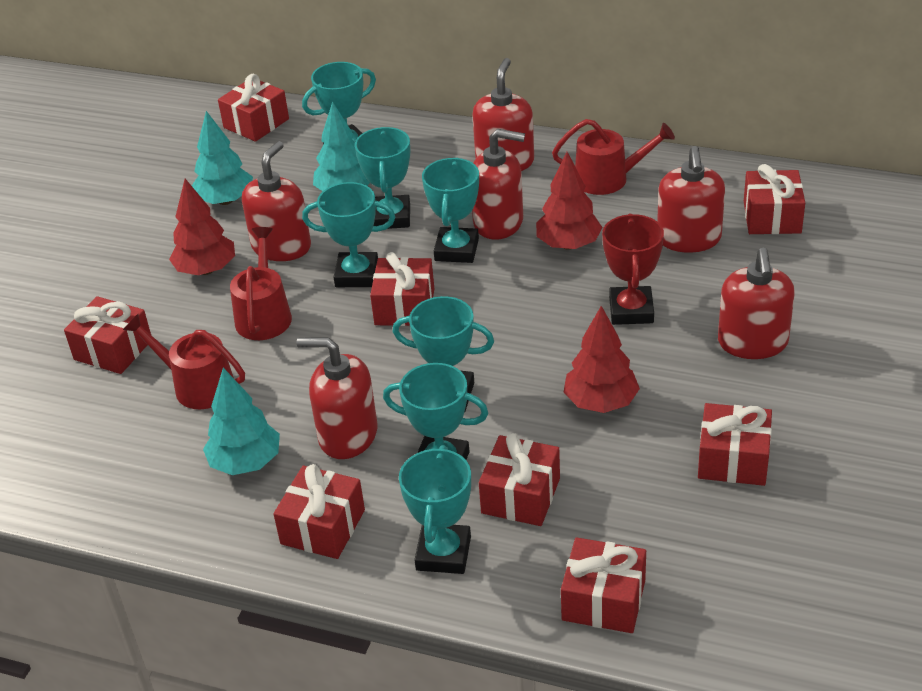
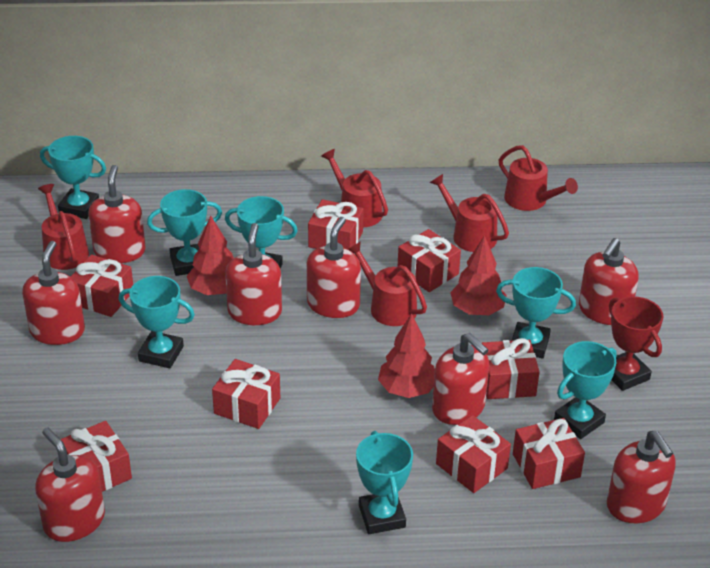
red soap dispenser: [242,141,311,261] [297,337,377,459] [472,58,534,171] [472,129,525,240] [657,146,725,253] [718,248,795,359] = 6 -> [22,241,85,345] [35,427,105,542] [89,165,146,263] [225,223,282,325] [307,217,361,318] [432,333,489,425] [579,238,639,325] [607,430,676,523] = 8
red watering can: [123,314,245,409] [230,227,292,340] [552,119,675,195] = 3 -> [38,184,89,270] [321,149,388,227] [348,241,427,326] [430,174,509,252] [499,145,578,211] = 5
turquoise tree: [192,111,253,205] [203,368,280,475] [313,101,370,191] = 3 -> none = 0

